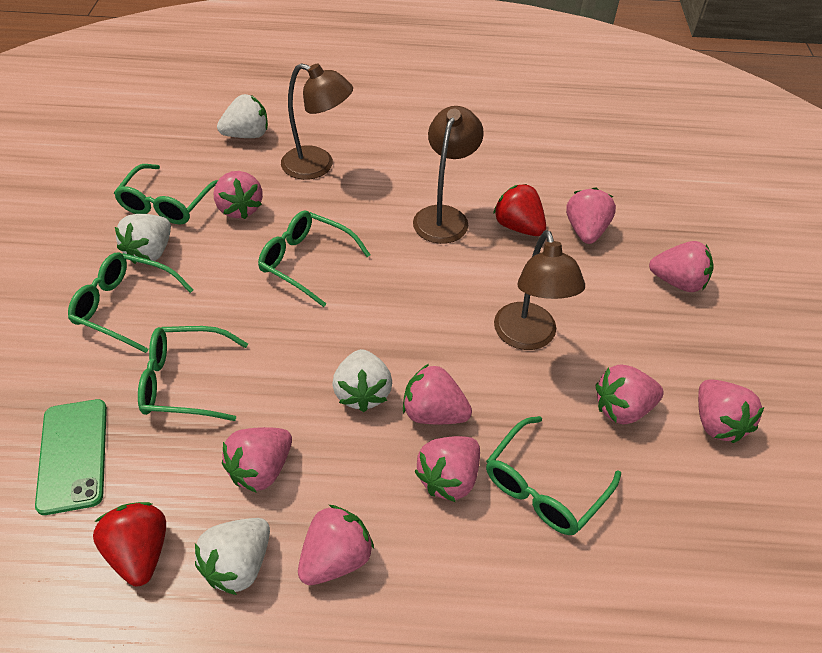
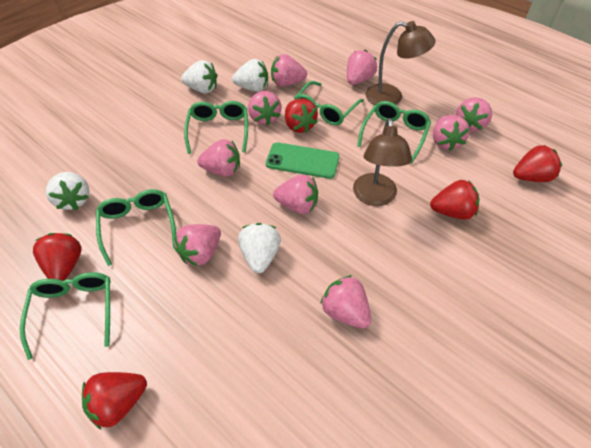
brown lamp: [281,63,353,180] [413,106,484,244] [494,230,585,350] = 3 -> [353,118,412,206] [365,21,436,105] = 2
red strawberry: [93,502,166,586] [493,184,546,236] = 2 -> [33,233,82,281] [82,372,147,429] [285,98,318,133] [430,180,479,220] [513,145,562,182] = 5

